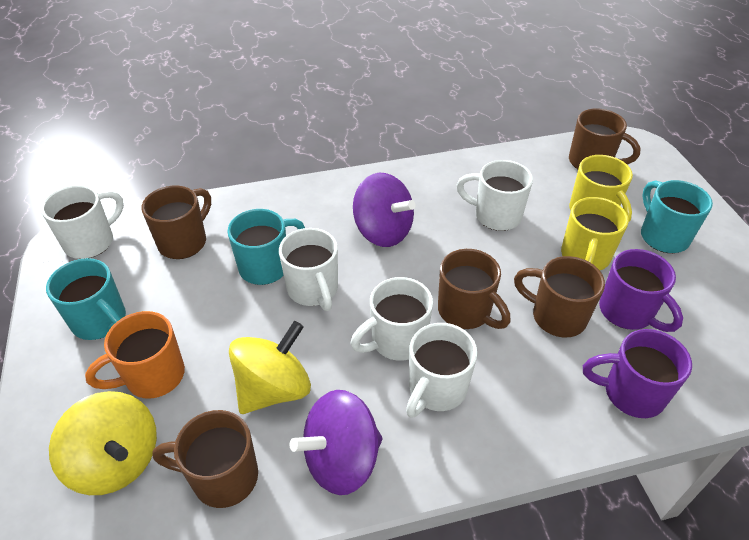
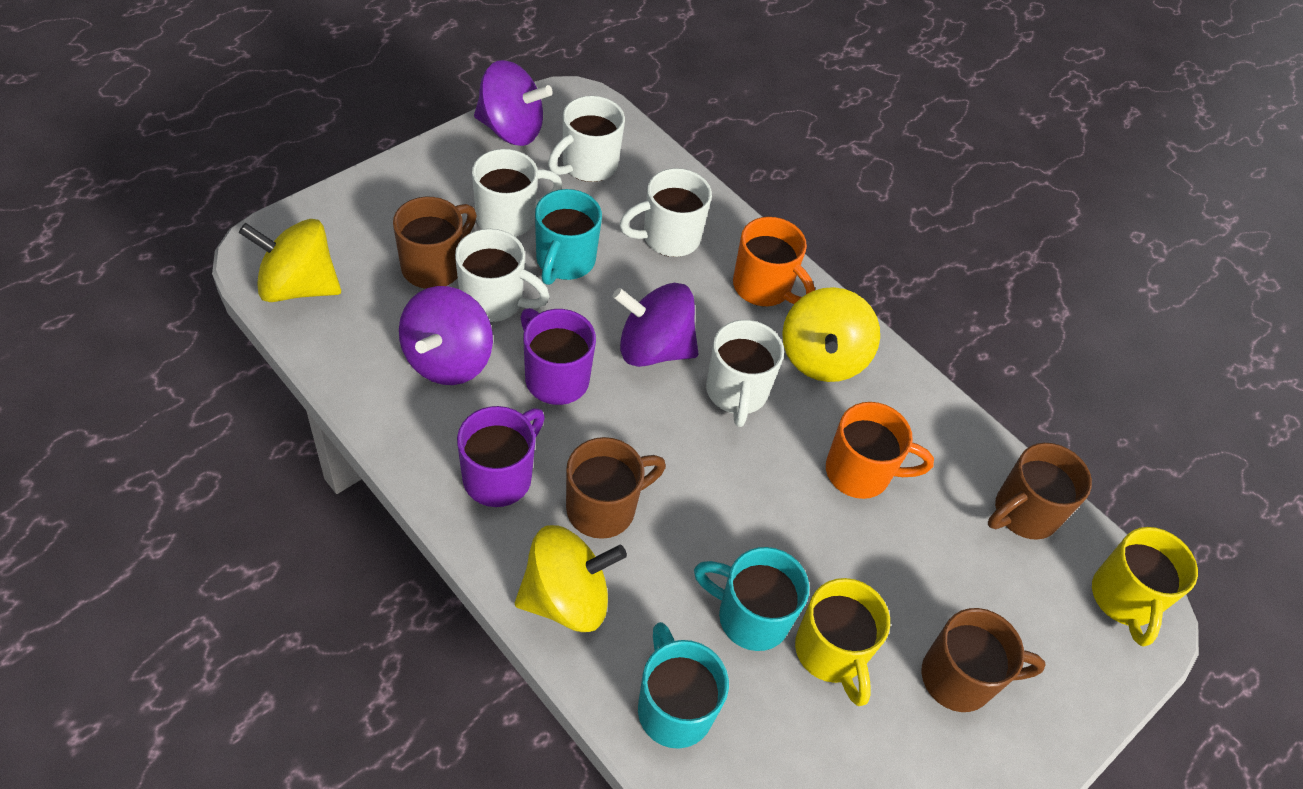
brown mug: [141,186,211,259] [152,410,258,508] [438,249,510,329] [514,256,605,337] [569,108,641,169] = 5 -> [393,197,477,289] [566,437,666,539] [922,608,1045,712] [988,443,1092,540] = 4
orange mug: [85,311,185,399] = 1 -> [733,217,815,306] [826,402,934,499] = 2
purple spinning top: [290,390,383,495] [353,173,416,247] = 2 -> [399,286,493,385] [474,60,553,146] [612,283,699,367] = 3
yellow spinning top: [49,391,157,495] [229,321,311,414] = 2 -> [239,219,341,302] [515,525,627,632] [782,287,880,382] = 3

